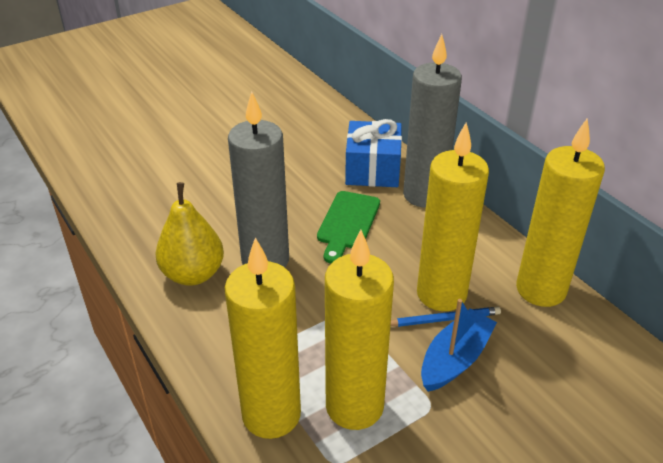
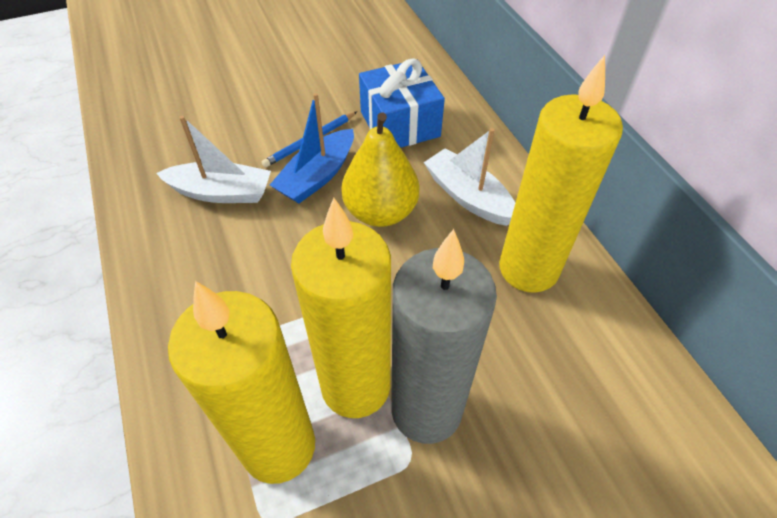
green cutting board: [317,191,380,263] = 1 -> none = 0
grey candle: [228,92,289,267] [403,34,462,208] = 2 -> [391,229,497,444] = 1
white boat: none = 0 -> [156,116,271,203] [424,128,515,226] = 2
yellow candle: [225,237,301,439] [325,230,394,430] [417,122,489,311] [516,118,605,307] = 4 -> [168,281,315,484] [291,198,391,418] [499,55,623,293] = 3

